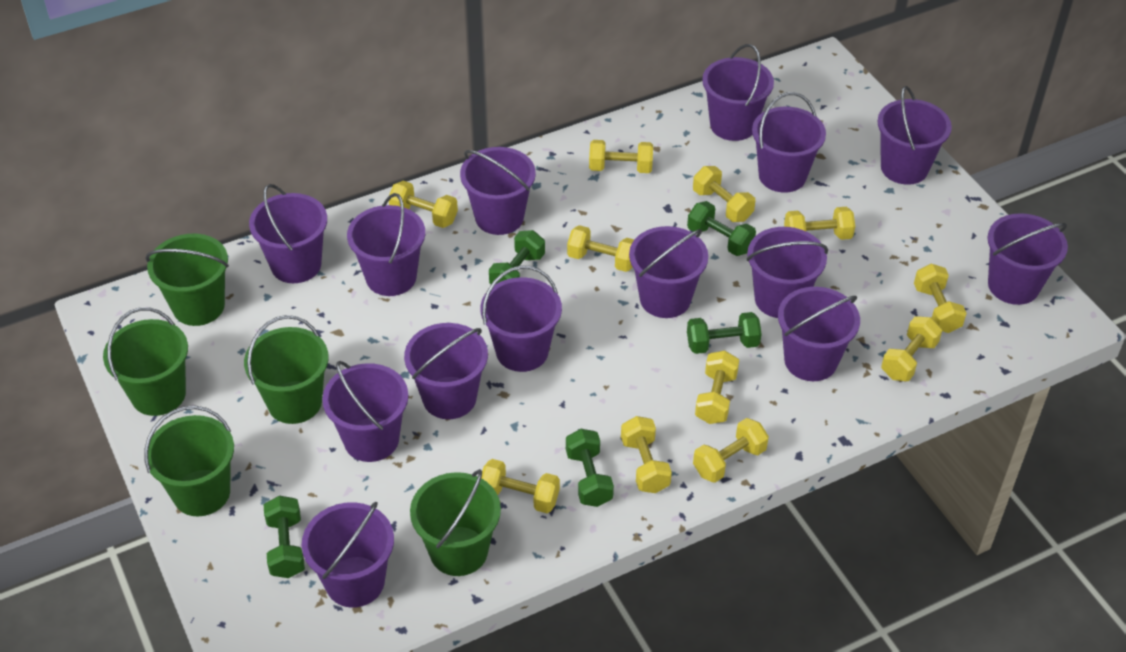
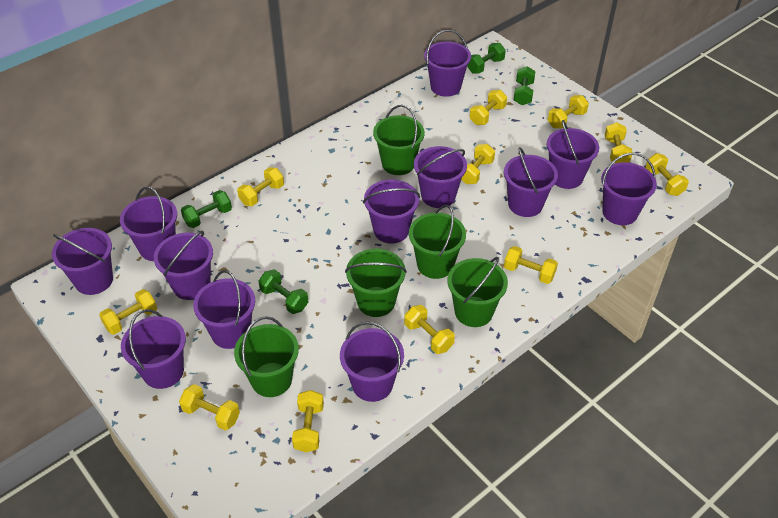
green dumbbell: [264,496,305,578] [489,230,545,284] [566,429,614,507] [687,201,756,256] [687,312,762,354] = 5 -> [181,190,232,228] [259,269,308,314] [467,43,506,73] [514,66,535,105] = 4
purple bucket: [249,184,327,283] [302,502,394,608] [322,361,408,462] [347,193,425,296] [404,323,488,419] [460,147,536,235] [481,266,562,372] [629,226,708,318] [702,44,774,141] [747,227,828,318] [752,92,826,193] [778,287,860,381] [877,86,952,185] [988,213,1068,305] = 14 -> [52,228,113,295] [120,186,177,261] [121,309,186,389] [154,231,213,300] [193,270,255,349] [340,322,404,402] [363,179,420,244] [414,146,467,208] [424,30,471,97] [504,147,558,217] [547,120,599,189] [601,153,657,225] = 12

